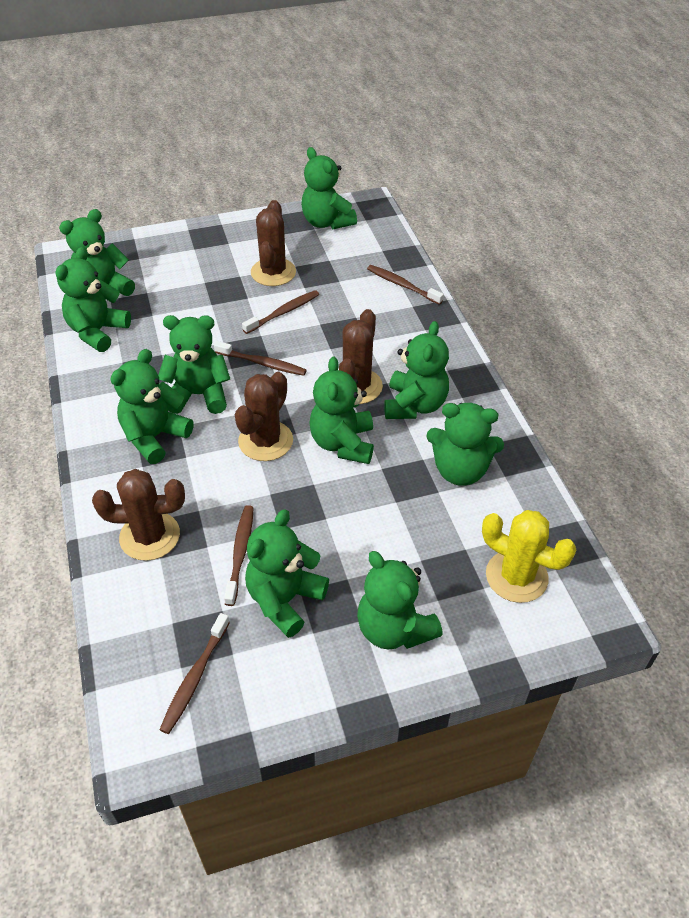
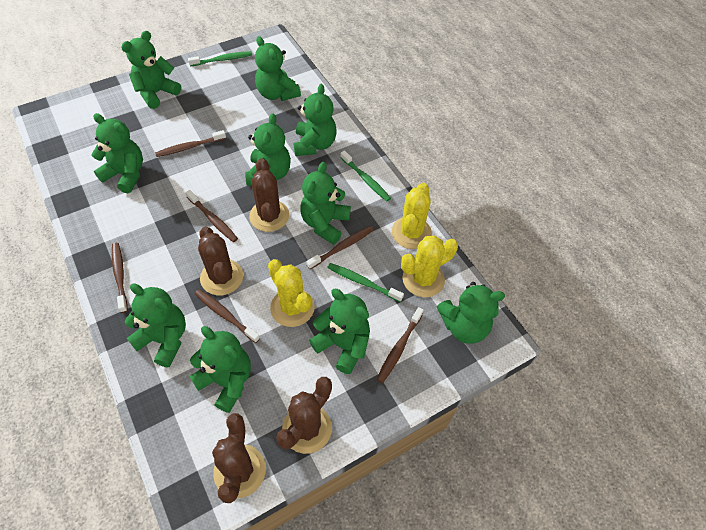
brown toothbrush: [160,613,230,734] [214,341,307,376] [224,505,254,606] [242,290,319,334] [367,265,444,305] = 5 -> [112,243,128,313] [155,130,226,157] [186,190,238,242] [195,289,260,343] [306,226,373,269] [377,307,424,383] = 6
green toothbrush: none = 0 -> [188,51,252,67] [327,263,404,302] [340,150,391,201] = 3
yellow cactus: [482,510,576,603] = 1 -> [268,259,315,327] [392,183,432,249] [401,236,458,297] = 3

